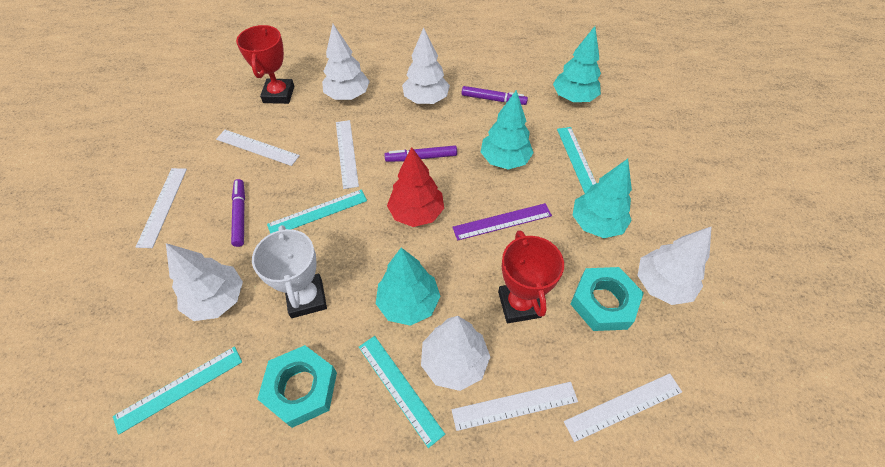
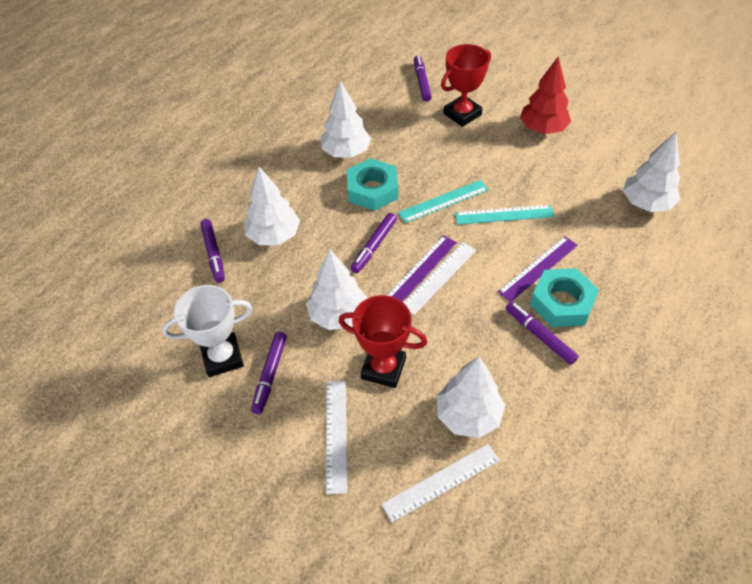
purple marker: [231,179,245,247] [384,145,457,162] [462,86,528,105] = 3 -> [200,219,225,283] [251,332,287,414] [351,213,397,273] [414,55,432,102] [506,301,579,365] = 5
purple ruler: [452,203,552,241] = 1 -> [386,235,457,302] [498,236,578,302] = 2
turquoise ruler: [113,346,242,435] [267,189,367,234] [359,336,445,448] [557,127,596,194] = 4 -> [398,180,489,223] [455,205,554,225] = 2
turquoise tree: [376,248,441,326] [481,90,534,170] [553,26,601,102] [572,159,632,238] = 4 -> none = 0
white ruler: [136,168,187,248] [216,130,300,166] [336,120,359,189] [452,382,578,431] [564,373,682,442] = 5 -> [326,381,347,494] [381,444,500,522] [403,242,476,315] = 3

